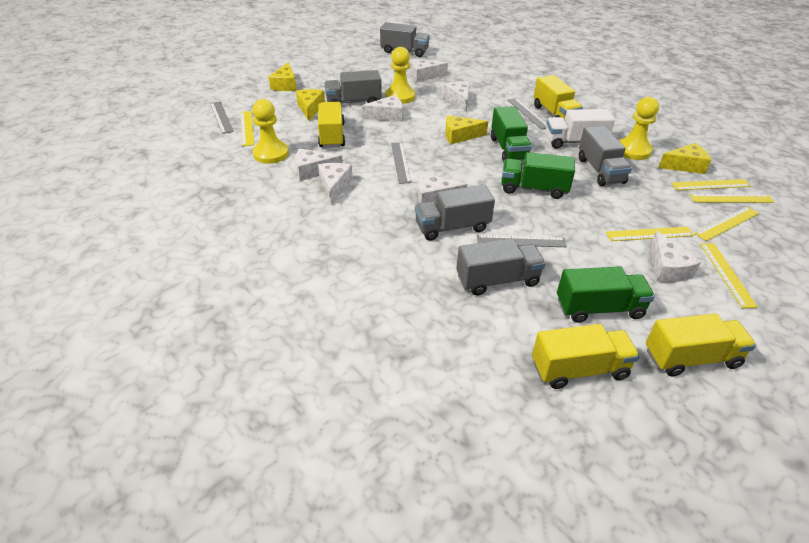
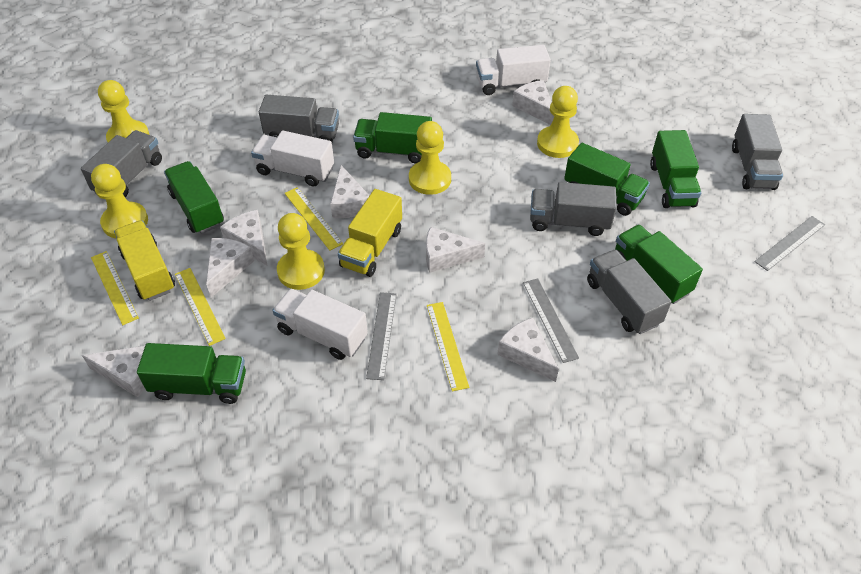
green truck: [491,106,532,162] [501,152,575,199] [557,266,655,323] = 3 -> [137,343,246,404] [164,161,224,234] [353,112,432,163] [564,143,650,216] [615,224,703,304] [650,130,701,208] = 6
grey ruler: [210,101,234,134] [391,142,412,184] [477,235,567,247] [508,98,547,130] = 4 -> [366,292,397,380] [523,279,579,363] [754,216,825,271] = 3
white truck: [546,109,615,149] = 1 -> [251,131,334,186] [272,288,368,360] [476,45,551,95] = 3
yellow cheese: [269,63,297,91] [296,89,325,121] [445,116,488,144] [658,143,711,174] = 4 -> none = 0
yellow pawn: [253,99,289,164] [386,47,415,104] [619,97,659,160] = 3 -> [91,164,148,239] [98,80,149,142] [277,213,325,290] [409,121,451,195] [537,86,579,158] = 5
yellow ruler: [240,111,254,146] [606,227,694,241] [671,179,751,190] [690,194,774,203] [695,206,759,241] [700,243,758,308] = 6 -> [91,251,139,325] [175,268,226,346] [284,187,343,251] [427,302,469,392] = 4
yellow truck: [318,102,345,148] [532,324,640,389] [534,75,583,120] [646,313,756,376] = 4 -> [114,220,175,301] [338,189,402,277] = 2

